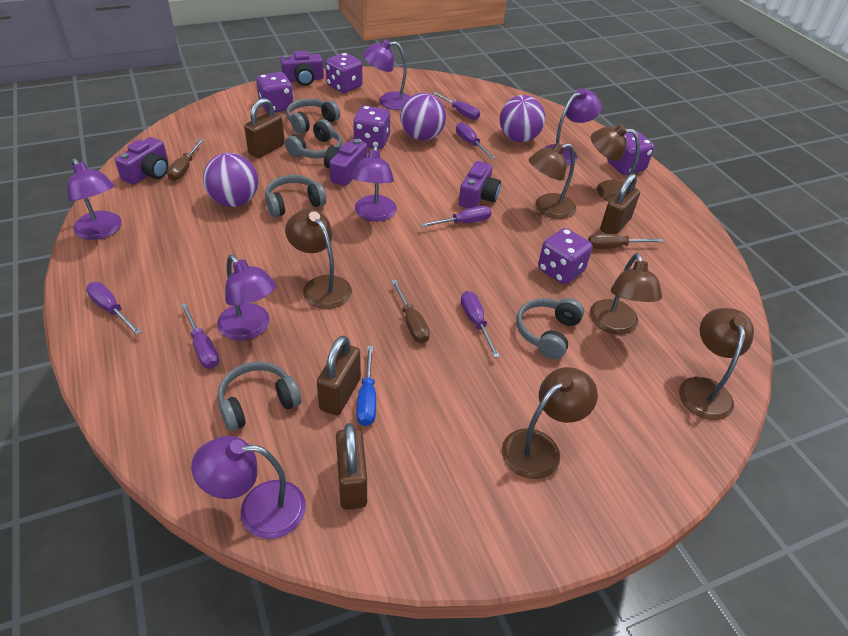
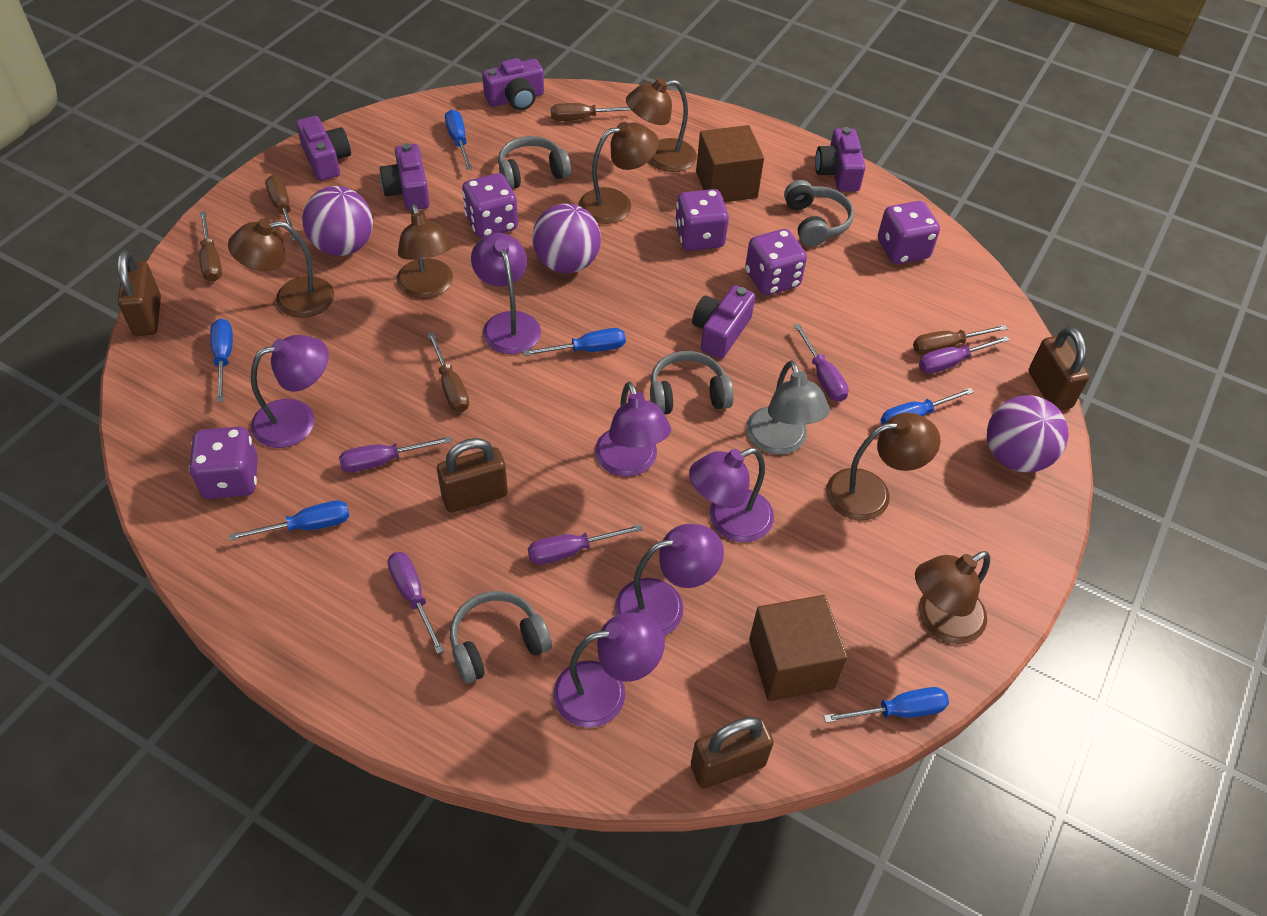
blue screwdriver: [356,346,376,426] = 1 -> [210,319,233,402] [229,500,350,541] [445,110,472,170] [523,328,626,356] [824,687,949,723] [881,388,974,425] = 6
brown cube: none = 0 -> [696,125,764,202] [749,595,848,701] = 2
brown screwdriver: [167,139,204,181] [391,280,430,343] [588,233,664,249] = 3 -> [199,211,222,282] [265,175,296,240] [427,332,469,412] [551,103,631,121] [913,325,1007,355] = 5
grey headphones: [218,361,301,431] [265,175,326,217] [285,119,342,158] [286,98,340,134] [516,298,584,360] = 5 -> [450,591,552,684] [498,136,571,189] [650,351,734,414] [784,180,854,247] = 4
grey lamp: none = 0 -> [746,360,830,455] = 1
purple camera: [115,137,168,185] [281,51,324,86] [324,139,367,186] [459,161,501,208] = 4 -> [296,116,351,181] [380,143,430,211] [482,58,544,110] [692,285,755,359] [815,127,866,192] = 5
purple screwdriver: [86,282,141,335] [181,303,219,369] [420,206,491,227] [433,92,480,120] [456,122,495,159] [461,291,500,358] = 6 -> [339,436,452,472] [388,552,445,654] [528,524,643,565] [794,323,849,402] [919,336,1010,374] = 5

